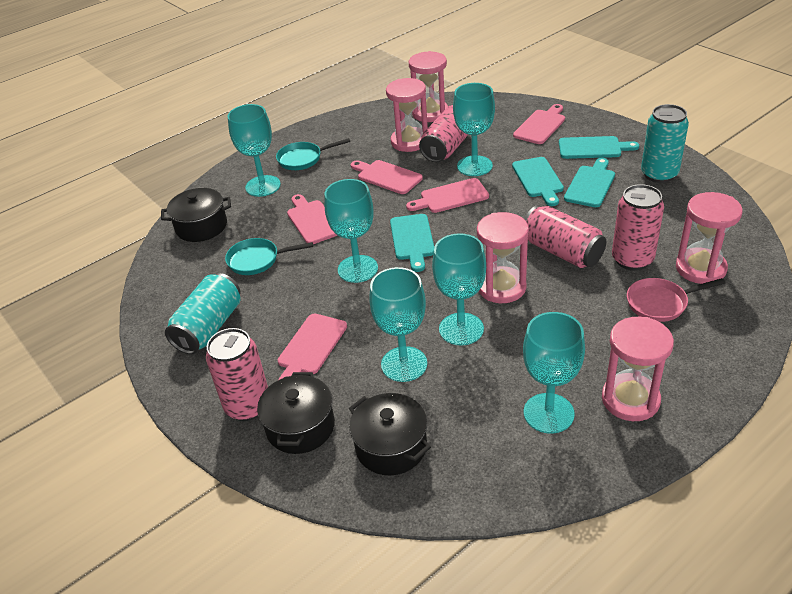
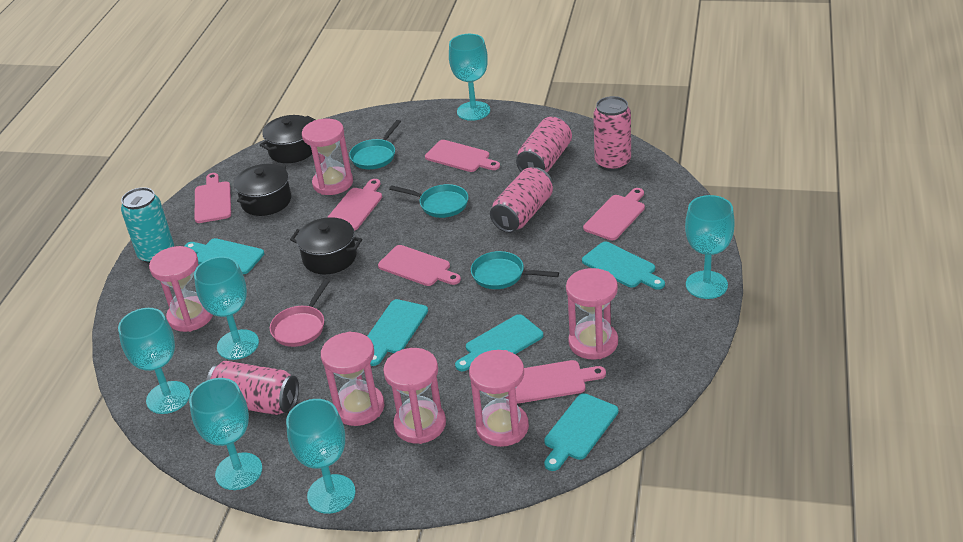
pink cutting board: [278,313,347,380] [287,194,338,244] [351,160,423,194] [406,178,489,213] [513,104,565,144] = 5 -> [195,173,231,223] [327,179,382,231] [378,245,461,286] [425,140,500,172] [516,360,606,404] [583,188,645,240] = 6
pink hourglass: [386,78,428,152] [409,51,448,122] [477,212,529,303] [602,317,674,421] [676,192,743,284] = 5 -> [149,246,213,332] [302,119,353,195] [321,331,384,426] [383,348,446,444] [469,350,529,447] [566,268,618,360] = 6
turquoise can: [165,273,240,354] [641,104,689,183] = 2 -> [121,187,174,264] = 1
turquoise cutting board: [390,214,434,272] [512,157,564,206] [559,136,639,159] [564,158,615,207] = 4 -> [185,238,264,274] [367,299,428,366] [455,314,543,371] [544,393,618,471] [582,242,665,290] = 5
turquoise pan: [225,238,313,275] [276,138,350,170] = 2 -> [349,120,401,169] [389,184,468,218] [471,251,559,289] = 3

